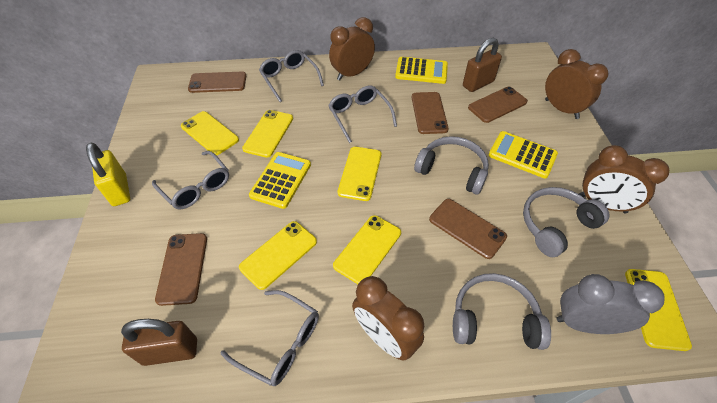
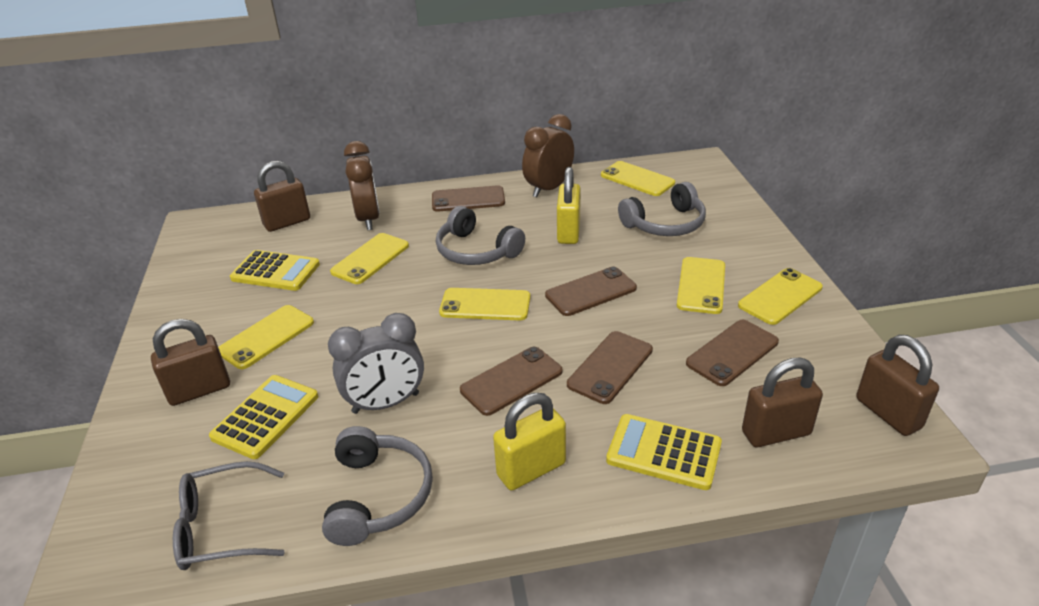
brown clock: [329,17,375,80] [352,276,424,361] [545,49,609,119] [579,145,669,213] = 4 -> [344,141,380,230] [522,114,574,197] = 2
brown padlock: [121,319,197,366] [463,38,502,92] = 2 -> [151,319,230,406] [254,161,310,232] [742,358,823,447] [856,335,939,436] = 4
grey glasses: [152,151,229,209] [220,290,319,386] [259,50,324,102] [328,85,397,143] = 4 -> [173,461,285,570] = 1
yellow padlock: [86,142,130,206] = 1 -> [493,393,566,490] [557,167,581,244] = 2

